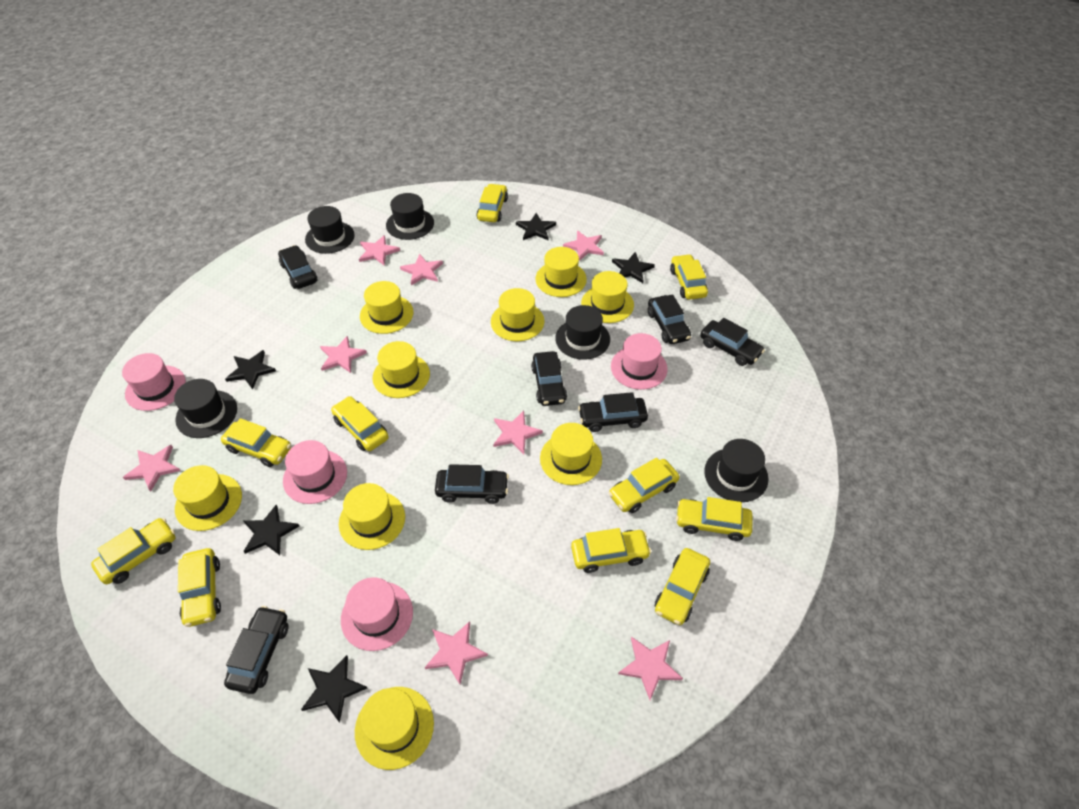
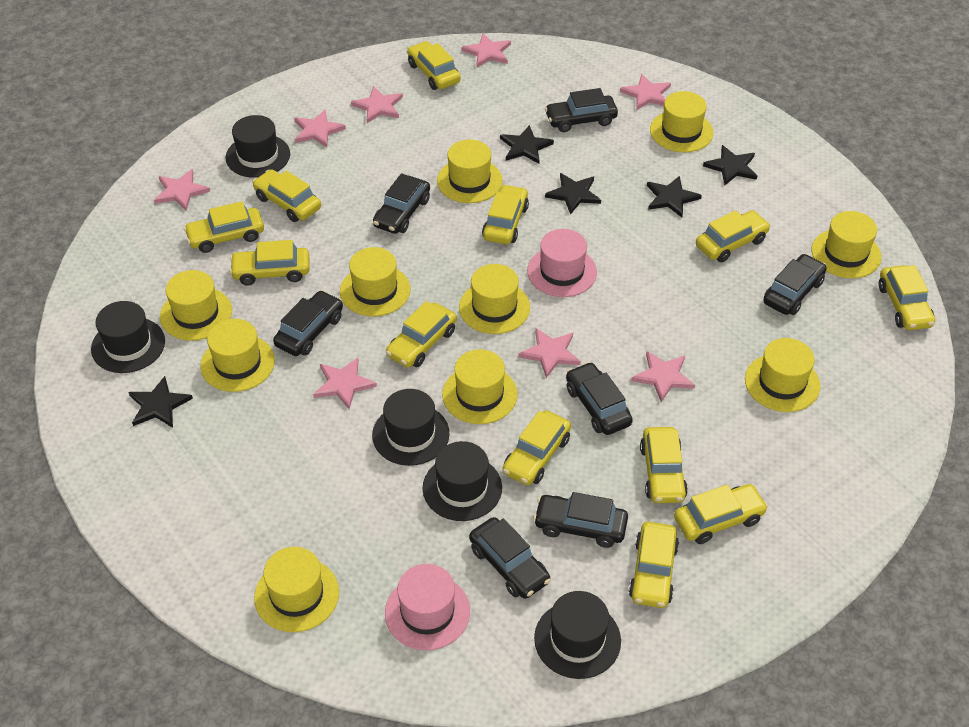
pink hat: [122,353,186,411] [283,440,347,504] [341,577,413,651] [611,333,668,390] = 4 -> [385,564,470,650] [527,229,597,297] = 2
yellow car: [91,518,175,584] [178,548,221,627] [221,418,291,467] [331,396,389,451] [476,184,508,222] [571,528,651,573] [609,458,679,513] [655,548,710,625] [670,254,708,300] [676,497,752,541] = 10 -> [184,201,264,253] [229,240,310,286] [252,169,321,222] [386,301,457,368] [407,41,461,90] [482,184,529,244] [503,410,571,485] [629,522,679,608] [640,427,688,503] [674,484,768,544] [696,210,770,262] [879,265,935,330] = 12
yellow hat: [173,465,242,531] [339,483,405,550] [355,687,434,770] [360,281,414,334] [372,341,430,398] [491,288,544,341] [535,247,587,297] [540,423,602,485] [581,271,634,323] = 9 -> [160,270,232,341] [200,319,275,392] [254,547,339,632] [340,247,411,316] [437,139,503,203] [442,349,518,424] [459,264,530,334] [650,91,713,152] [745,338,821,412] [812,211,881,278] = 10

